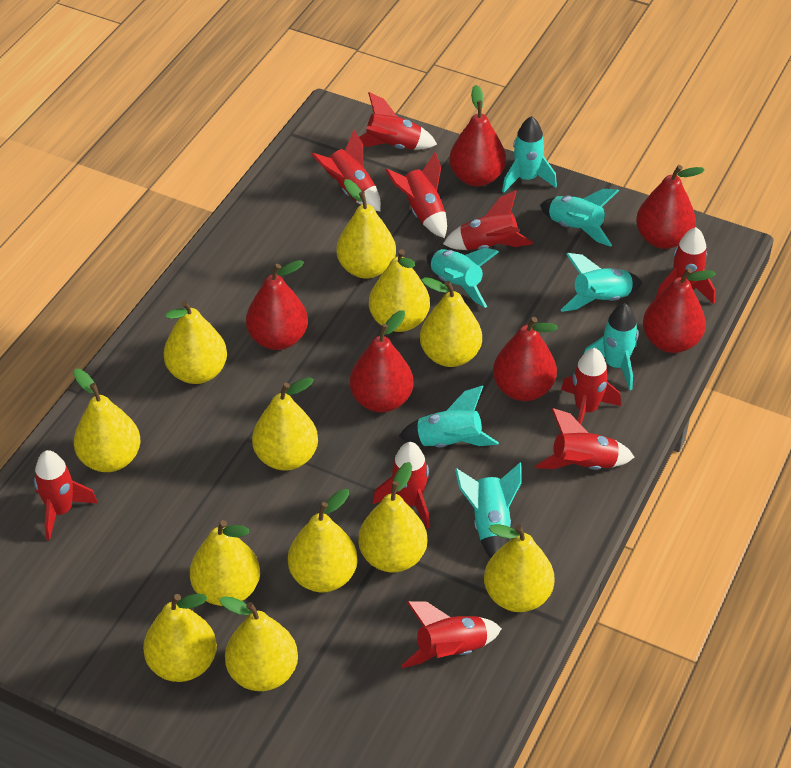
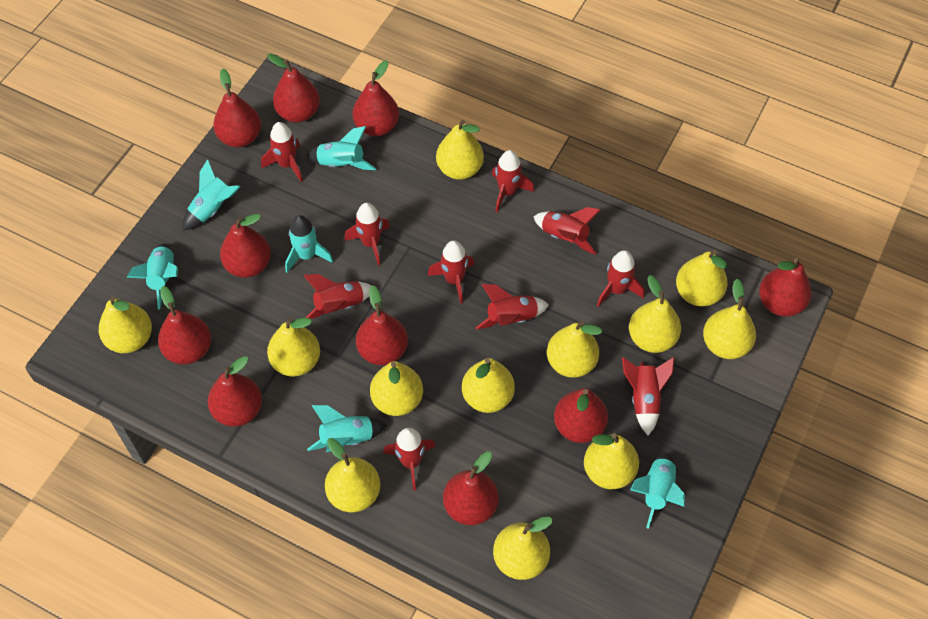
red pear: [246,260,308,350] [350,310,414,412] [449,85,506,186] [493,317,558,401] [636,165,705,249] [643,268,716,353] = 6 -> [158,286,211,365] [208,356,262,427] [213,69,261,147] [220,214,271,278] [267,54,320,122] [352,61,399,136] [356,285,408,365] [443,452,499,525] [554,388,608,443] [759,258,812,316] = 10
turquoise rocket: [399,385,499,447] [427,248,499,308] [455,463,522,558] [502,116,557,193] [540,189,619,247] [561,253,643,312] [584,303,639,390] = 7 -> [126,243,178,309] [183,159,241,230] [285,215,333,272] [306,126,376,170] [307,405,387,452] [630,453,685,529] = 6

